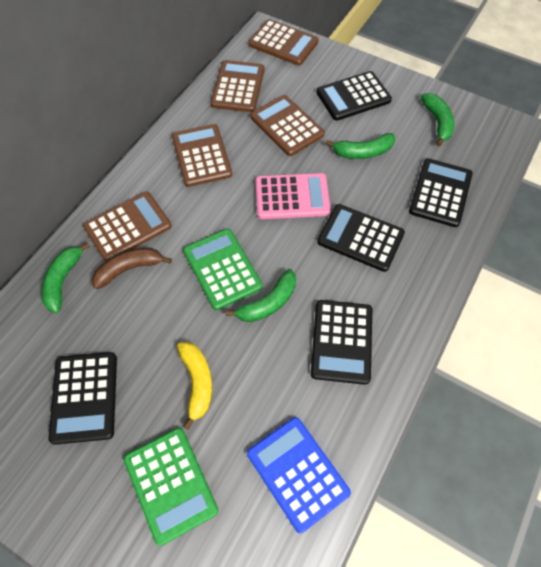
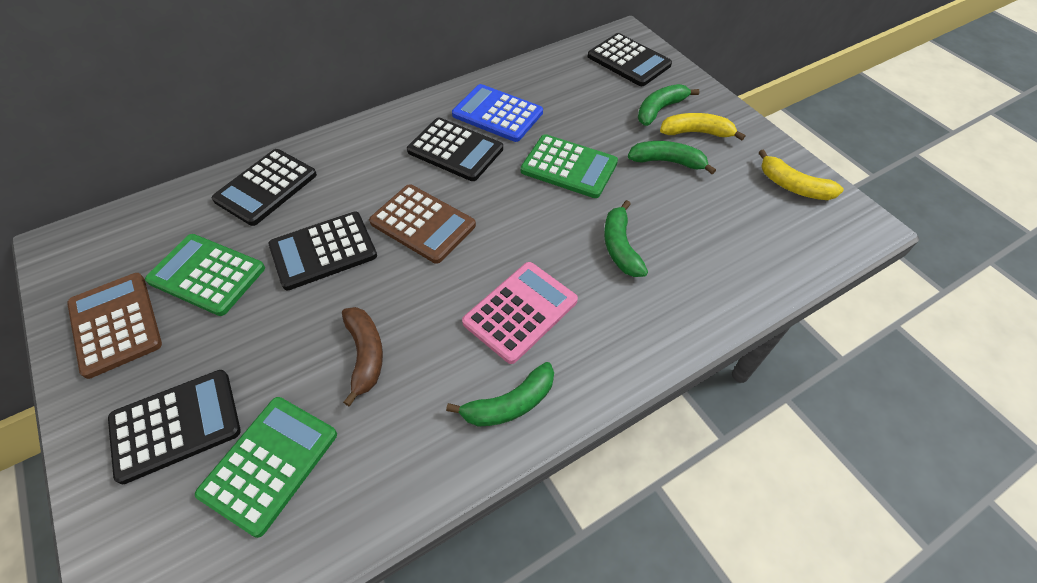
brown calculator: [83,192,172,261] [172,124,232,187] [211,60,264,112] [248,19,319,66] [250,95,325,156] = 5 -> [67,273,162,379] [369,184,476,264] = 2
green calculator: [124,428,218,546] [183,229,263,310] = 2 -> [145,234,265,316] [195,397,337,538] [521,134,618,198] = 3
yellow banana: [177,342,212,430] = 1 -> [660,113,745,140] [759,149,844,200] = 2

